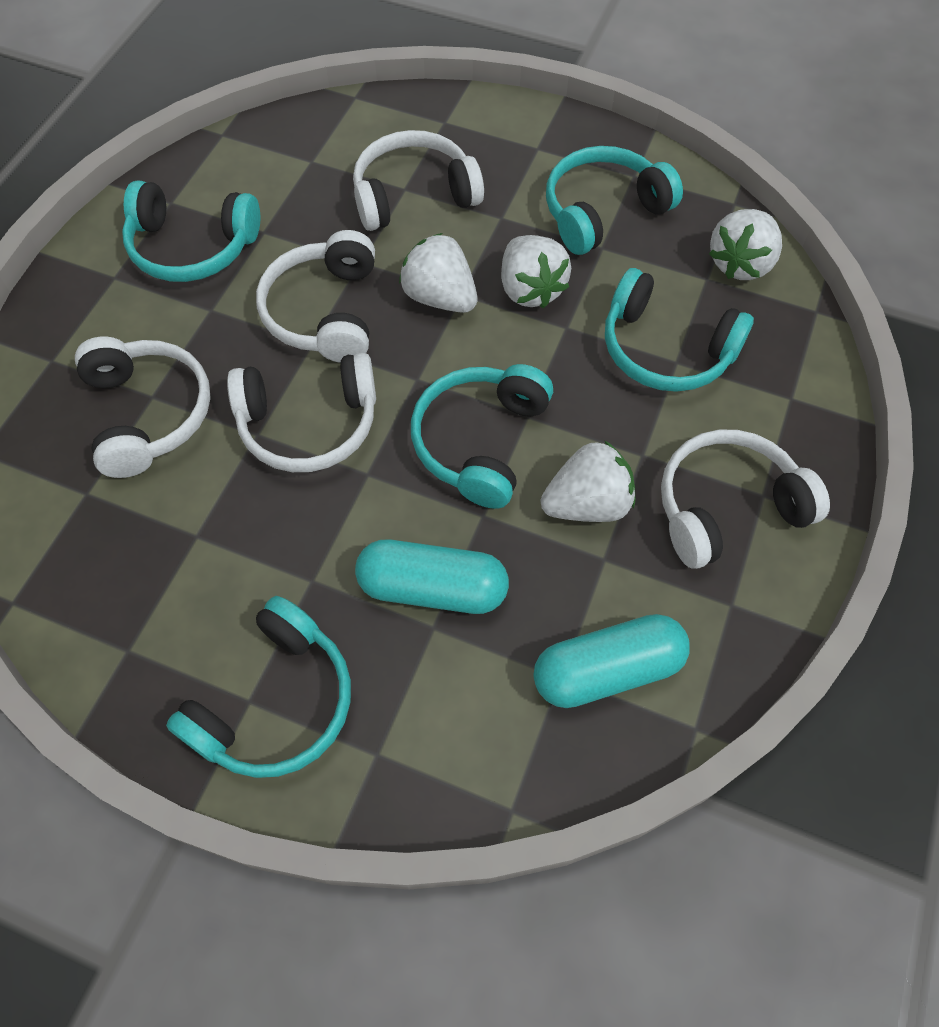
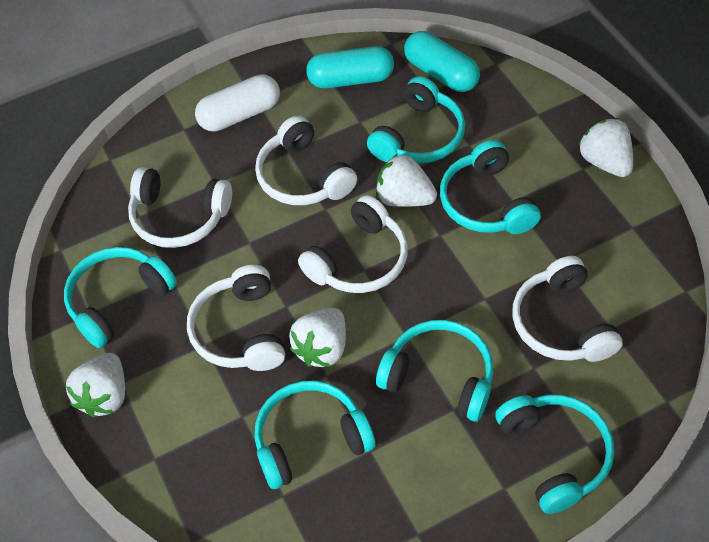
turquoise headphones: [122,180,260,282] [166,596,351,778] [411,364,553,509] [546,146,683,255] [605,268,754,392] = 5 -> [64,247,177,348] [255,381,375,489] [367,76,465,163] [376,320,494,422] [440,140,541,234] [495,395,614,514] = 6
white capsule: none = 0 -> [195,74,280,131] = 1

